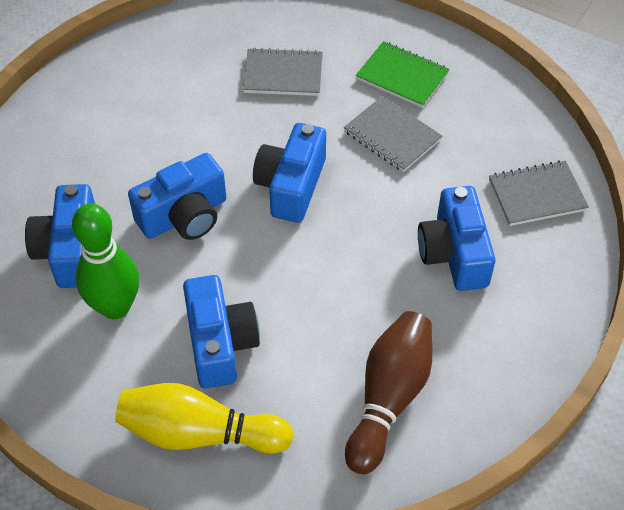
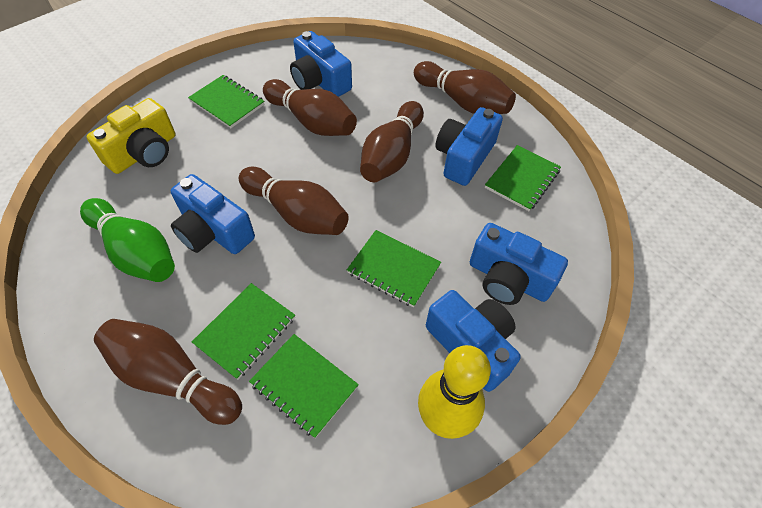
brown bowling pin: [345,311,432,475] = 1 -> [94,319,242,425] [239,167,349,235] [263,79,357,136] [360,101,424,182] [414,61,516,114] = 5
green notebook: [356,41,450,108] = 1 -> [188,75,264,128] [192,283,295,380] [249,334,359,438] [347,230,441,307] [485,145,561,211] = 5
grey notebook: [243,47,323,96] [344,96,442,172] [489,160,589,226] = 3 -> none = 0
yellow camera: none = 0 -> [87,98,176,174] = 1

